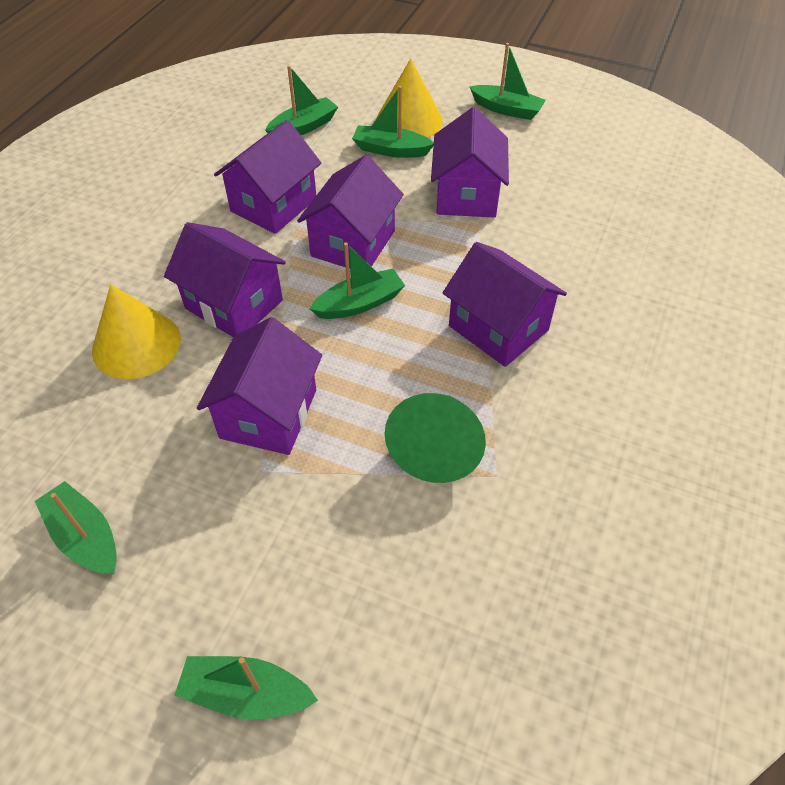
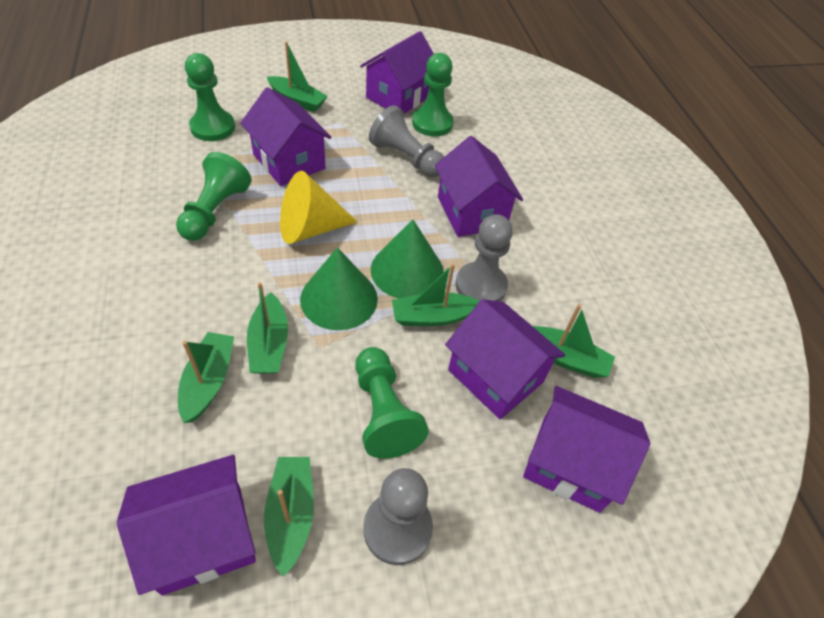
green cone: [385,393,486,483] = 1 -> [300,247,378,330] [371,219,444,298] = 2
green pawn: none = 0 -> [176,152,251,241] [185,53,235,141] [355,347,429,459] [412,53,454,136] = 4
grey pawn: none = 0 -> [363,468,433,565] [369,105,444,177] [455,214,513,301] = 3
yellow cone: [92,284,181,379] [376,58,443,138] = 2 -> [280,171,358,244] = 1

